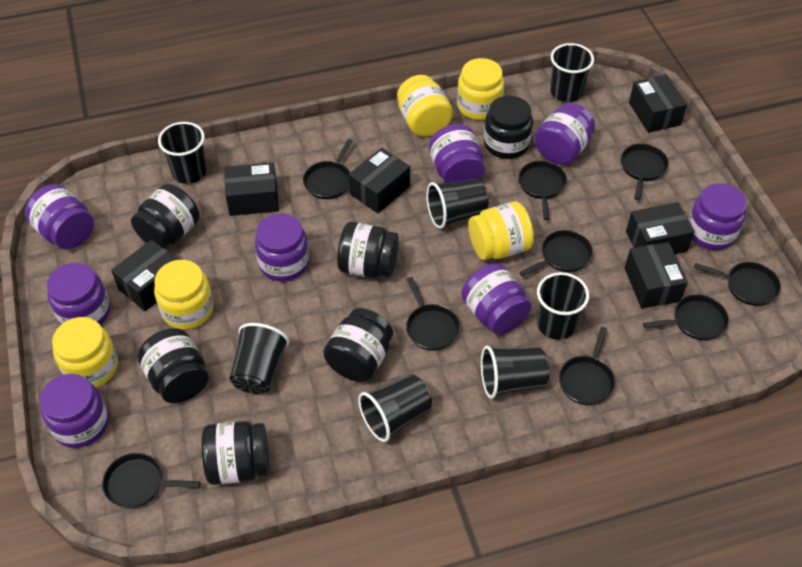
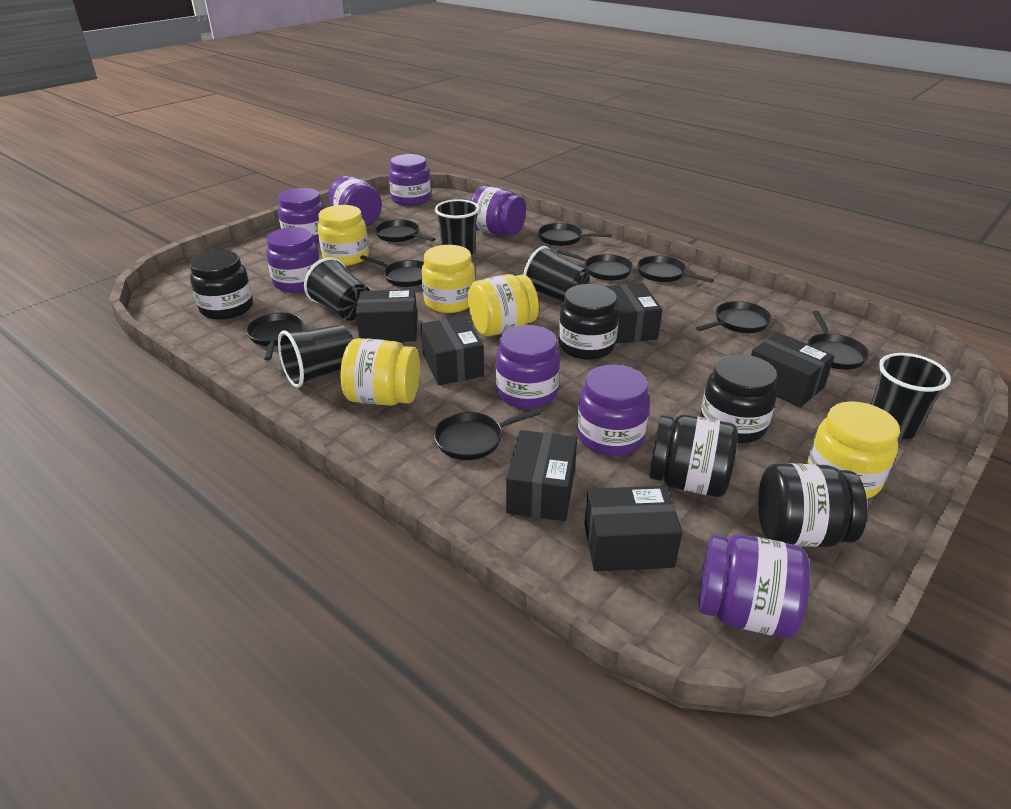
black cup: [158,122,207,184] [230,323,289,394] [358,374,432,442] [426,179,489,229] [481,346,549,399] [537,272,589,340] [550,43,594,102] = 7 -> [278,325,353,388] [304,257,370,321] [435,199,479,255] [523,246,589,302] [871,353,951,439] = 5
black jar: [131,184,200,249] [138,328,209,403] [202,421,269,485] [323,308,393,382] [337,222,399,278] [484,96,533,159] = 6 -> [189,250,253,320] [559,284,619,360] [649,415,738,497] [700,354,778,443] [758,463,867,547] = 5

